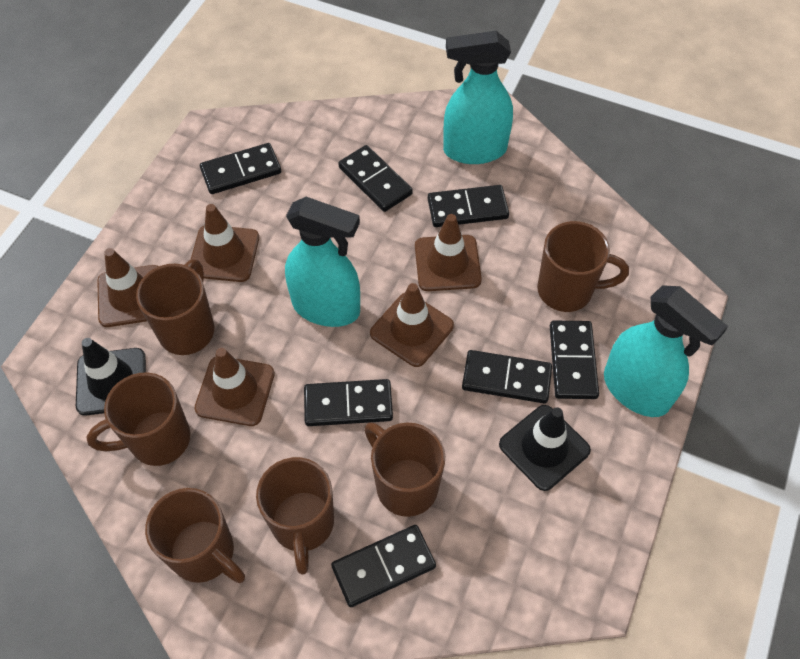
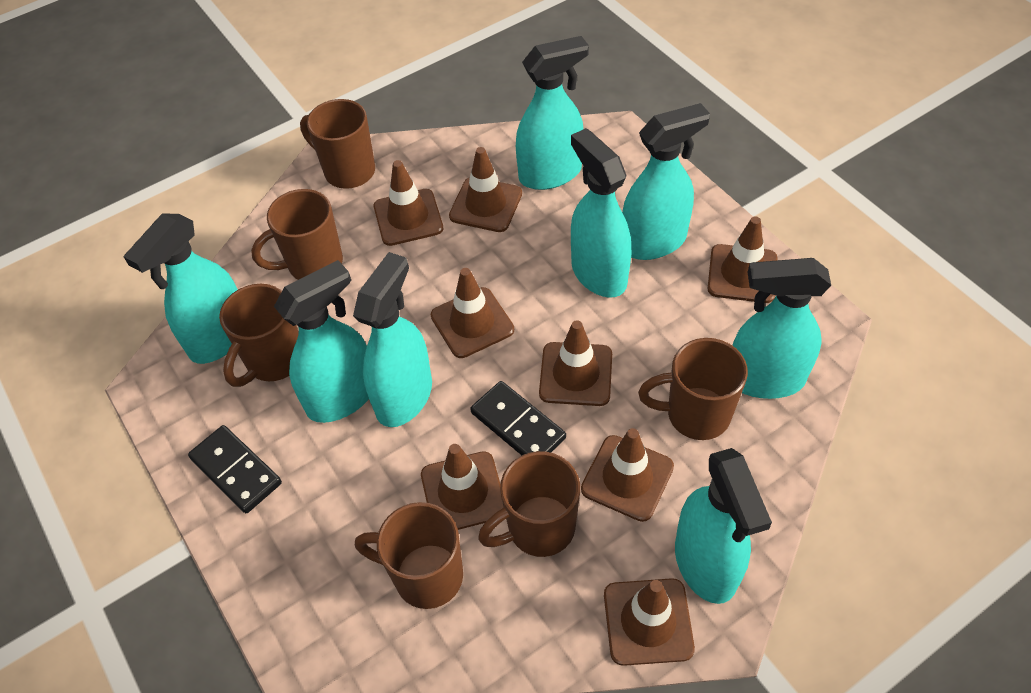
black domino: [200,143,281,194] [304,379,393,426] [331,525,436,607] [338,145,413,212] [428,185,509,227] [462,350,552,403] [550,321,599,399] = 7 -> [188,425,282,513] [470,381,566,455] = 2
black traffic cone: [76,338,146,416] [499,405,591,491] = 2 -> none = 0
brown traffic cone: [97,248,159,327] [191,204,259,282] [194,348,275,426] [370,283,454,367] [415,214,482,291] = 5 -> [374,160,443,246] [421,444,504,530] [431,268,514,358] [449,147,522,232] [539,320,612,406] [581,428,674,522] [604,578,695,666] [708,216,777,303] = 8
turquoise spray bottle: [285,197,360,327] [443,31,513,164] [604,285,728,417] = 3 -> [123,213,238,364] [274,260,369,423] [353,252,432,427] [516,36,589,190] [571,128,631,298] [622,103,710,260] [675,448,772,604] [732,258,831,399] = 8

